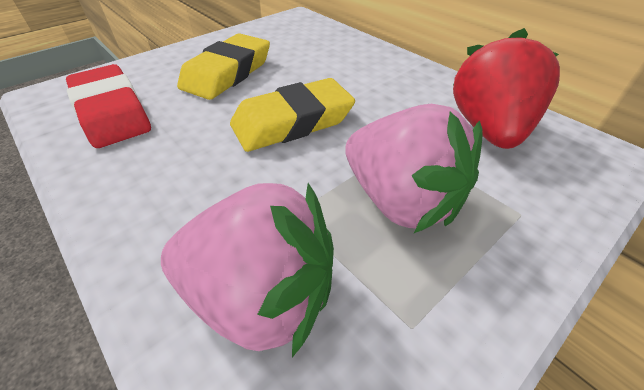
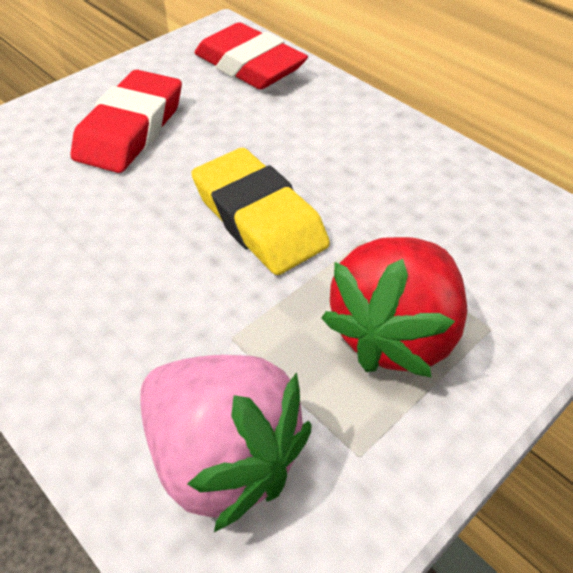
pink strawberry: [161,183,334,358] [345,104,482,234] = 2 -> [140,355,312,532] = 1
red eraser: [66,64,151,148] = 1 -> [71,70,182,173] [194,22,308,90] = 2
yellow eraser: [177,33,270,100] [230,78,355,152] = 2 -> [191,148,330,275] = 1

